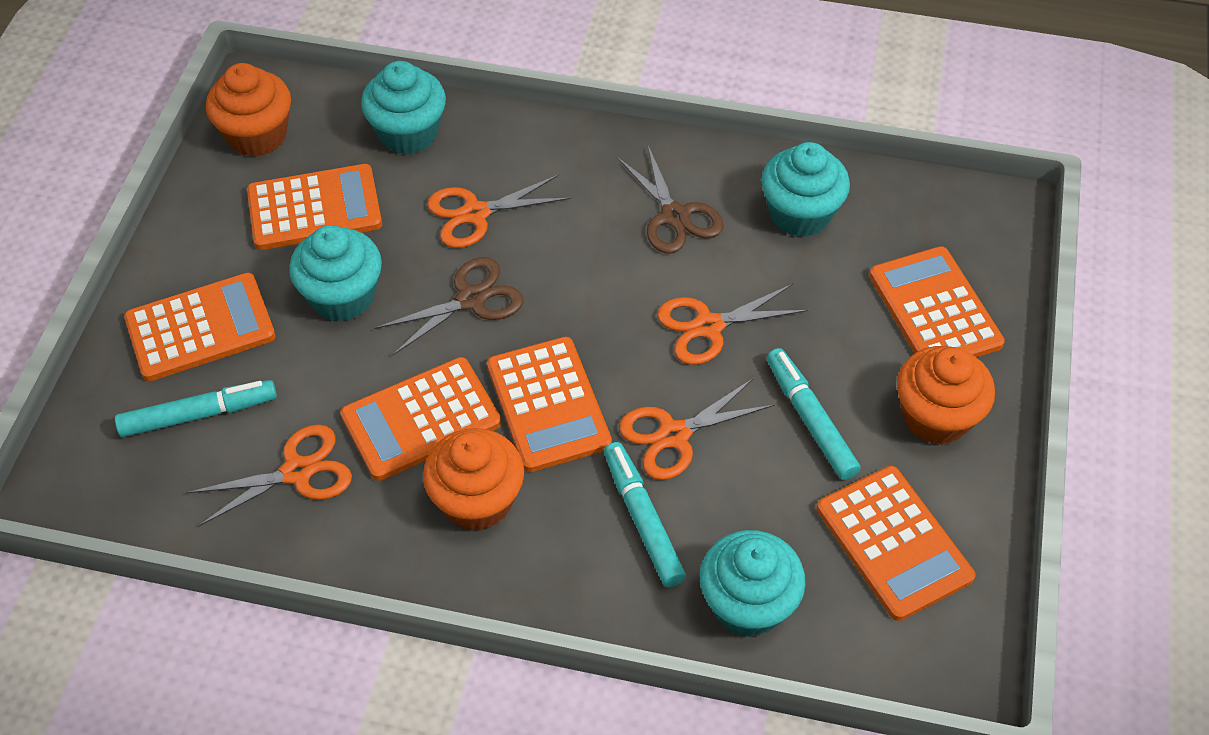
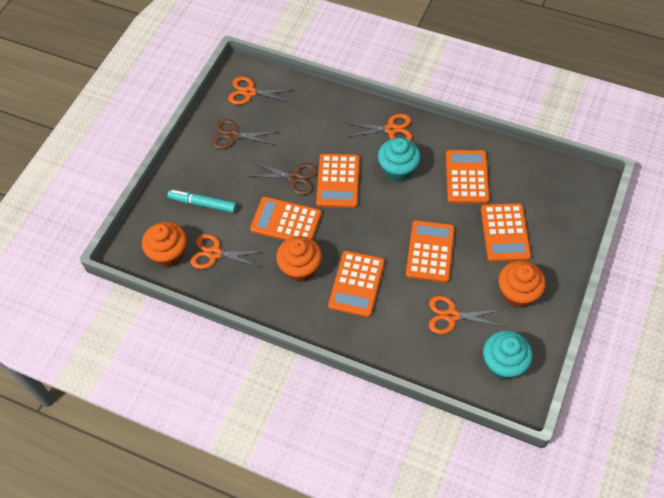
turquoise cupcake: [289,225,382,322] [361,61,446,155] [700,530,806,637] [761,142,850,237] = 4 -> [378,138,421,182] [483,331,533,379] = 2
turquoise marker: [115,380,277,437] [604,442,686,587] [767,348,860,480] = 3 -> [167,190,237,213] = 1

